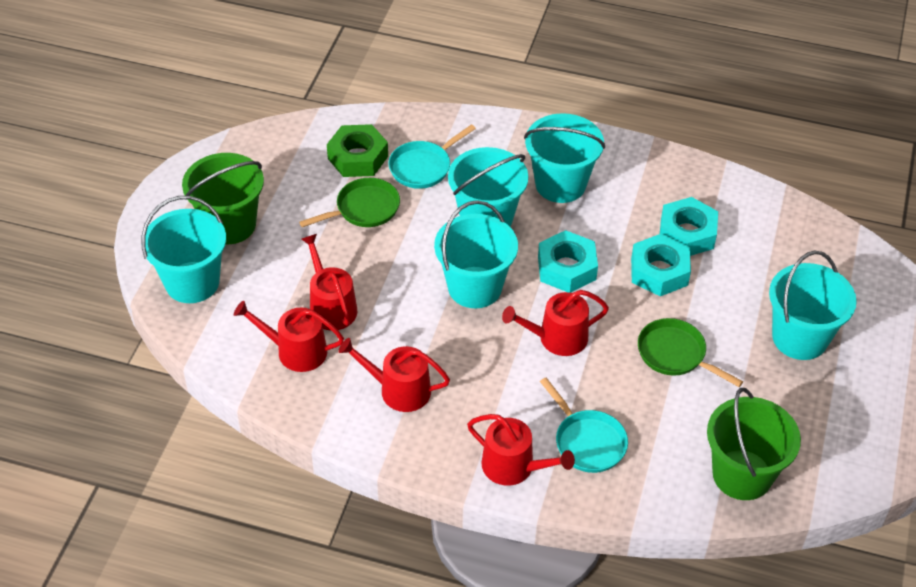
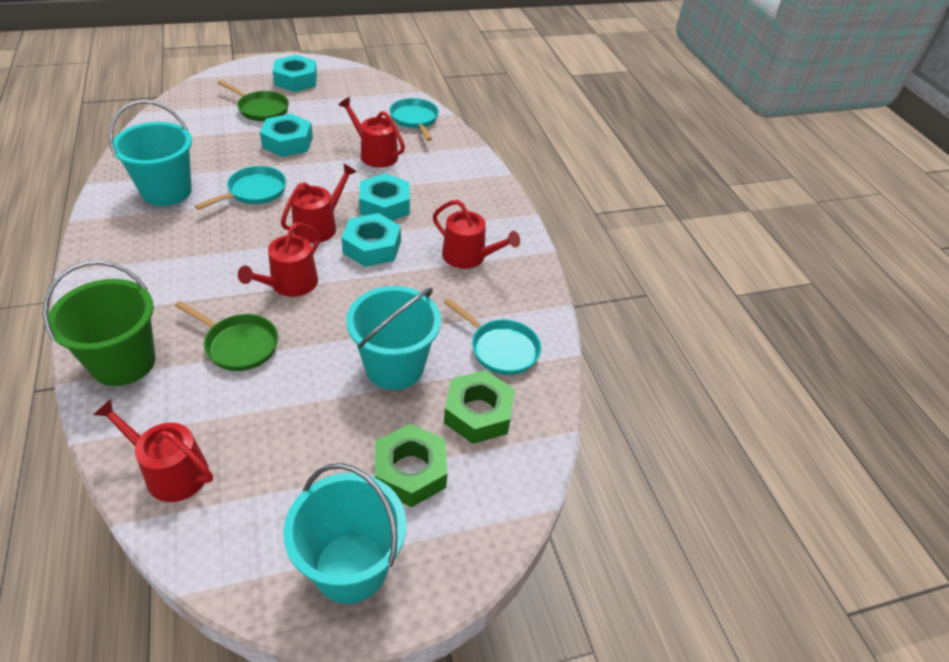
green bucket: [182,153,264,244] [707,388,801,500] = 2 -> [43,261,156,386] = 1
green nut: [327,124,388,177] = 1 -> [375,424,447,507] [444,370,515,444] = 2
turquoise bucket: [142,196,226,303] [434,200,518,308] [448,147,528,227] [524,113,605,203] [769,250,857,360] = 5 -> [109,100,192,206] [283,463,406,604] [346,286,441,390] = 3
turquoise nut: [538,230,598,293] [631,234,691,296] [660,197,718,256] = 3 -> [260,114,313,157] [273,55,317,92] [341,213,401,267] [359,173,410,221] = 4
turquoise pan: [388,124,476,189] [540,378,628,473] = 2 -> [194,166,286,210] [389,98,439,141] [444,298,541,375] = 3

